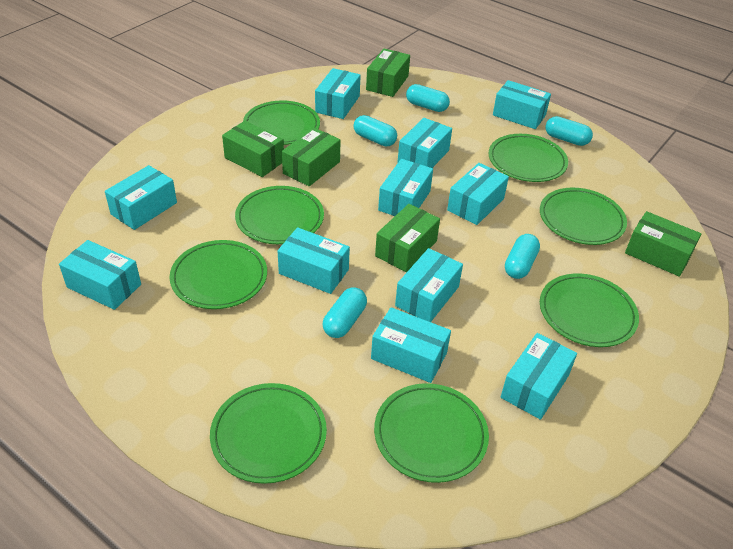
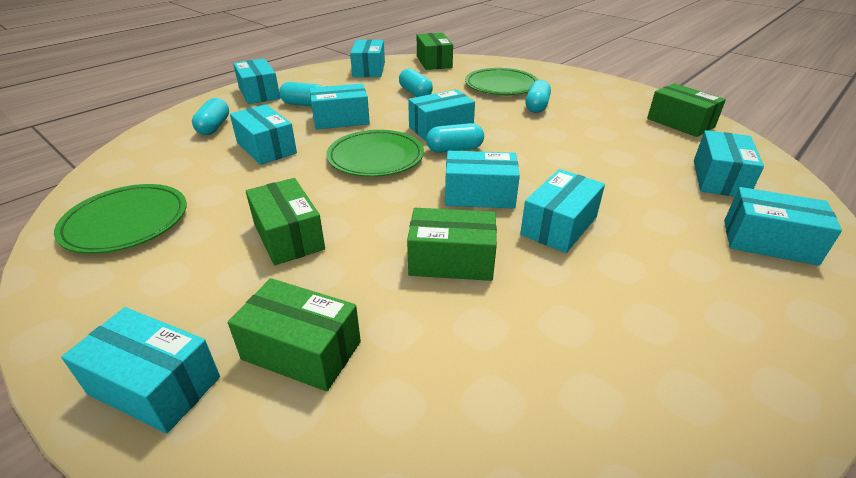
green plate: [169,240,267,309] [210,383,327,484] [235,186,324,244] [243,100,320,145] [374,383,489,483] [488,134,568,182] [540,188,627,245] [540,274,639,347] = 8 -> [54,184,187,254] [326,130,424,177] [465,68,538,95] = 3
turquoise box: [59,240,141,310] [105,165,177,230] [277,227,350,294] [315,68,361,119] [371,307,451,383] [378,159,433,216] [395,248,463,322] [397,118,452,168] [447,163,509,225] [493,80,551,129] [501,333,577,420] = 11 -> [61,307,220,434] [230,104,297,165] [233,58,280,104] [310,84,370,130] [350,39,385,77] [408,89,475,141] [445,151,520,208] [520,169,605,253] [694,130,764,197] [724,187,842,266] = 10

